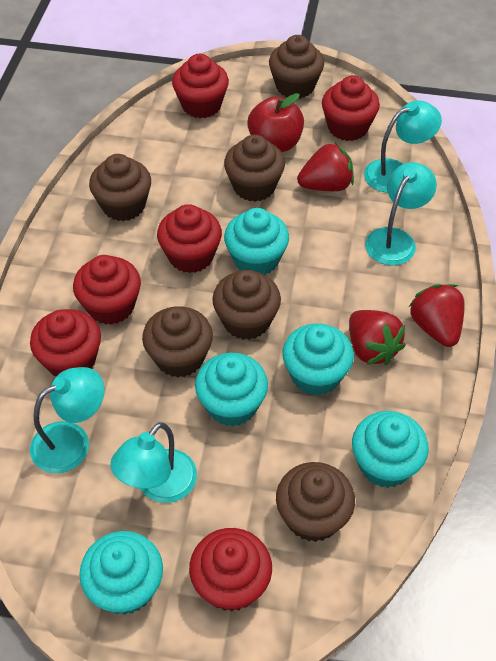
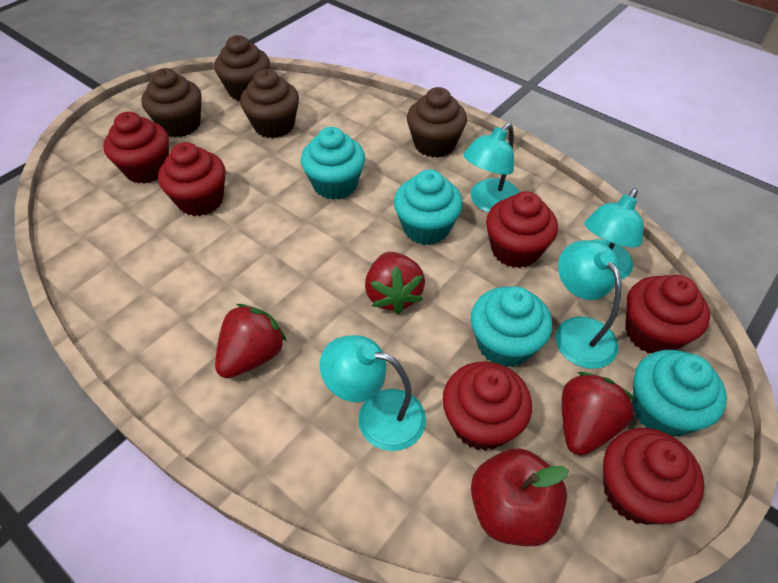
brown cupcake: [89,154,151,221] [142,306,213,377] [212,270,281,340] [224,134,285,202] [269,35,324,99] [276,462,355,542] = 6 -> [141,68,201,137] [214,35,270,101] [240,69,299,138] [407,87,467,158] = 4
turquoise cupcake: [79,531,163,615] [195,353,268,426] [224,208,289,275] [282,323,354,396] [352,411,429,488] = 5 -> [301,127,365,200] [394,170,463,245] [471,286,552,367] [632,350,727,437] = 4

